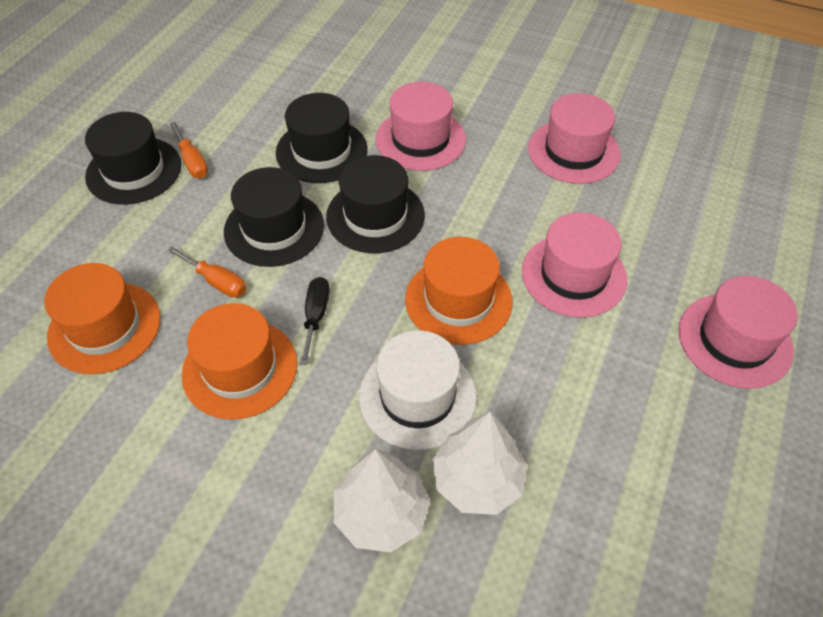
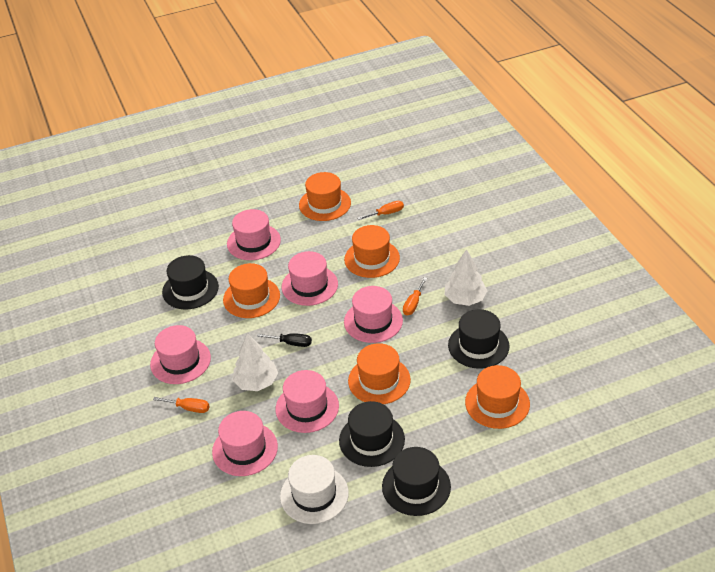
orange hat: [44,263,161,374] [182,303,297,420] [405,237,513,345] = 3 -> [223,263,280,318] [299,172,351,221] [344,225,400,278] [348,343,411,404] [465,365,530,429] = 5
orange screwdriver: [167,247,246,298] [170,122,208,178] = 2 -> [153,397,209,413] [358,201,404,220] [403,277,427,316] = 3
pink hat: [376,82,466,171] [522,212,627,318] [528,93,621,184] [678,276,798,389] = 4 -> [150,325,211,384] [212,411,278,476] [227,209,281,260] [275,370,339,433] [282,251,338,306] [344,286,403,343] = 6

